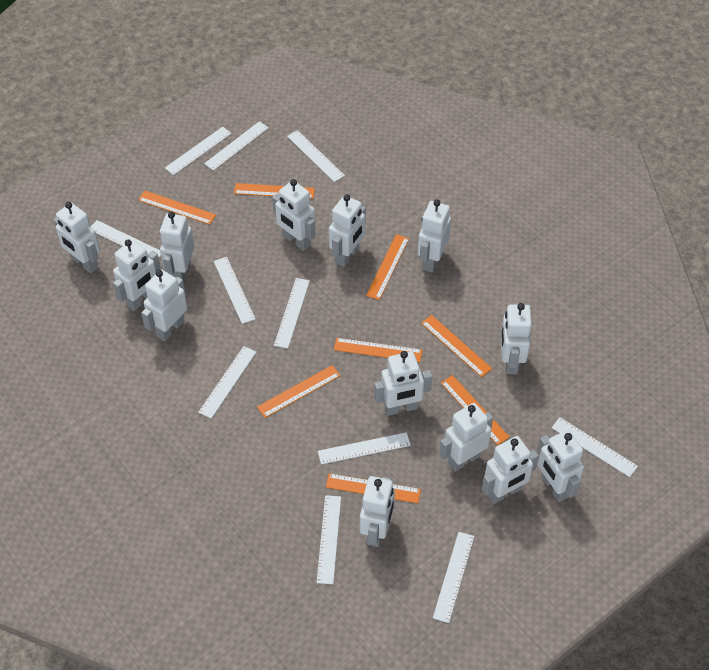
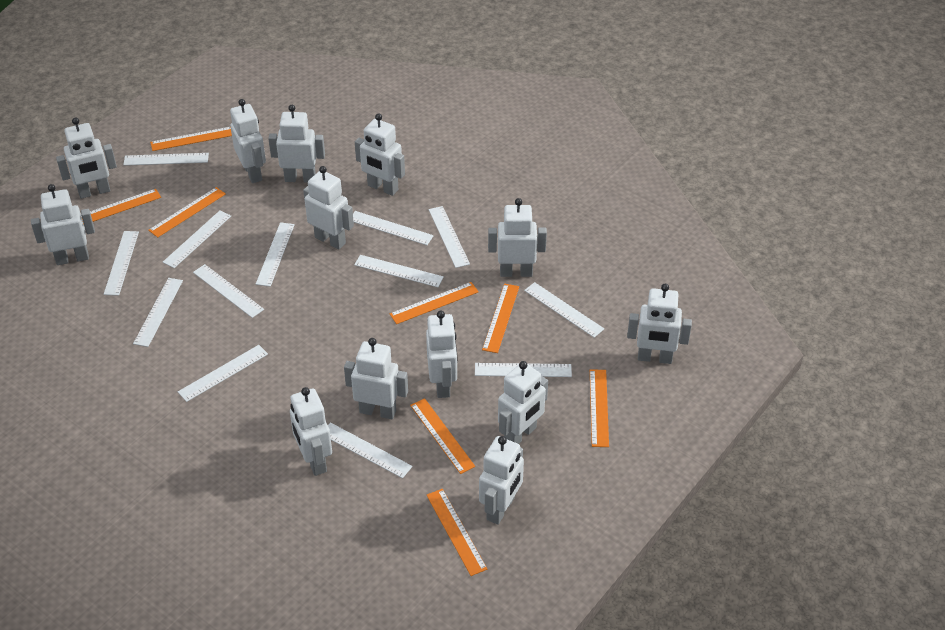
white ruler: [91,220,161,258] [165,127,232,175] [198,346,256,419] [204,121,268,171] [214,257,256,324] [274,278,310,349] [287,130,345,182] [317,495,341,584] [318,432,411,465] [433,532,474,623] [551,417,638,477] = 11 -> [104,231,139,296] [123,153,209,166] [133,278,183,347] [163,211,231,268] [178,345,268,402] [193,264,264,318] [256,222,295,287] [328,422,413,478] [353,211,434,245] [354,255,444,287] [429,206,470,268] [475,363,572,377] [524,282,604,338] = 13

